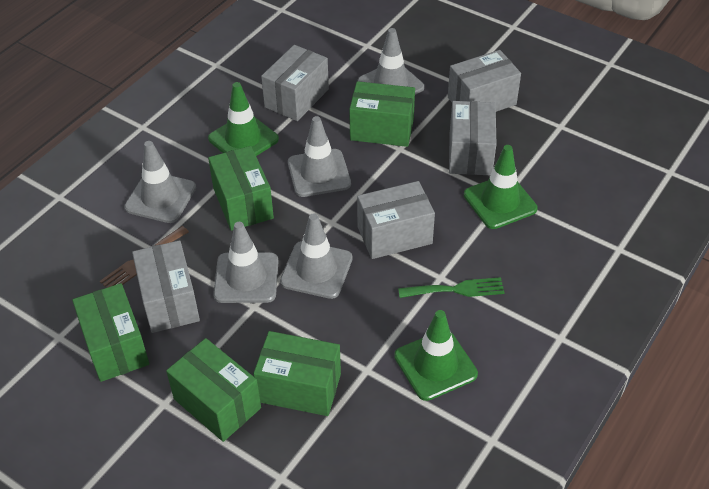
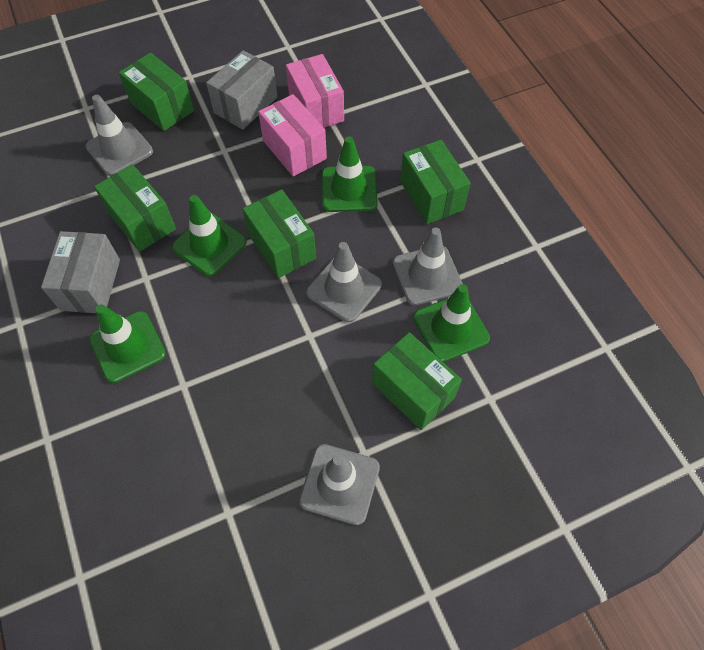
brown fork: [100,226,189,288] = 1 -> none = 0
green fork: [398,277,505,298] = 1 -> none = 0
green traffic cone: [208,82,279,156] [394,310,478,401] [464,145,538,229] = 3 -> [89,304,166,383] [172,195,247,276] [322,136,378,212] [413,284,490,362] = 4
grey box: [132,240,200,333] [261,45,329,121] [357,181,435,259] [448,50,521,112] [449,101,497,175] = 5 -> [41,231,120,313] [206,50,278,130] = 2
grey traffic cone: [124,141,196,223] [213,222,279,303] [280,214,353,299] [288,116,351,197] [358,28,424,95] = 5 -> [86,95,153,176] [299,444,380,525] [306,242,382,322] [393,228,463,305] = 4
pink box: none = 0 -> [258,94,327,176] [286,54,344,128] = 2

